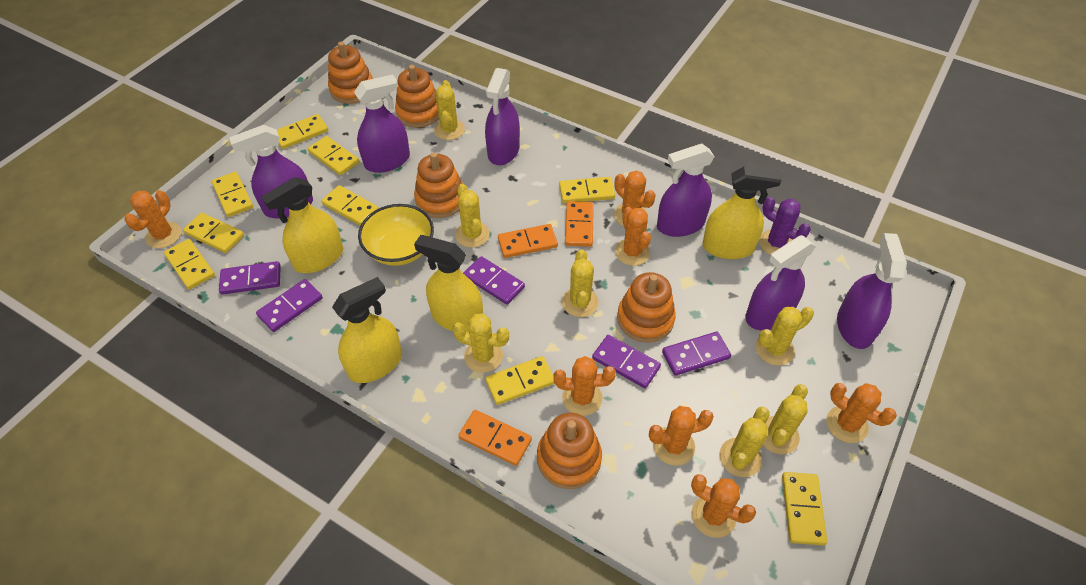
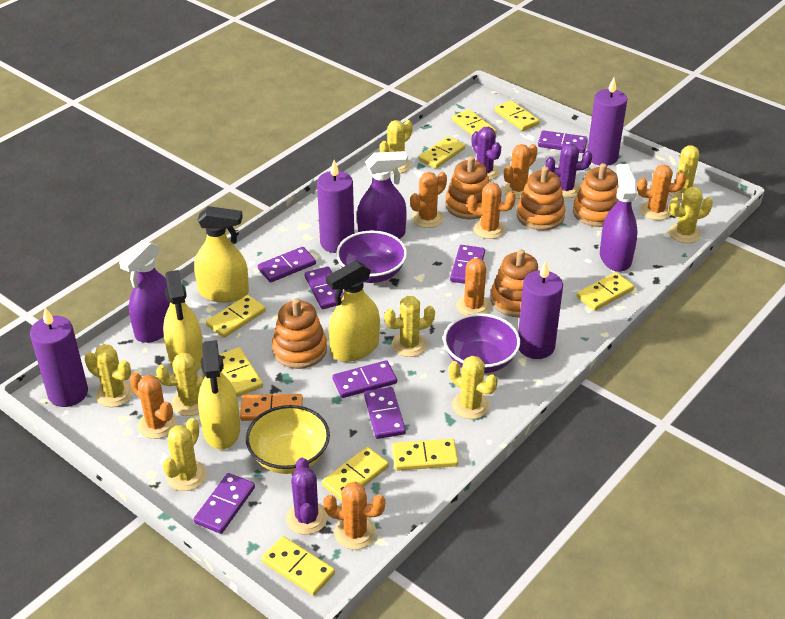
orange domino: [458,410,532,466] [498,224,558,258] [565,201,594,247] = 3 -> [240,394,303,421] = 1
purple bowl: none = 0 -> [336,231,407,283] [443,313,520,373] = 2
purple cactus: [759,197,811,255] = 1 -> [286,458,328,535] [472,127,501,180] [545,143,592,198] = 3
purple candle: none = 0 -> [30,308,88,407] [317,160,354,253] [518,261,563,359] [587,78,627,166] = 4
purple domino: [219,261,281,295] [256,279,323,332] [463,256,525,305] [592,335,661,388] [662,332,731,376] = 5 -> [194,473,255,534] [258,247,316,283] [304,266,344,309] [332,360,397,398] [364,387,406,439] [450,245,485,284] [538,130,588,153] = 7
purple spray bottle: [229,125,313,219] [354,74,410,173] [485,68,520,165] [657,144,715,237] [745,235,816,331] [837,233,907,349] = 6 -> [119,240,170,343] [357,151,407,239] [600,164,637,272] = 3
yellow cactus: [434,80,465,140] [452,314,509,373] [455,184,490,248] [562,249,599,317] [720,407,770,477] [756,307,814,366] [763,384,808,454] = 7 -> [85,344,133,407] [156,353,205,416] [163,418,207,491] [379,120,413,174] [384,296,435,357] [449,356,497,419] [669,145,699,200] [669,187,713,243] = 8

